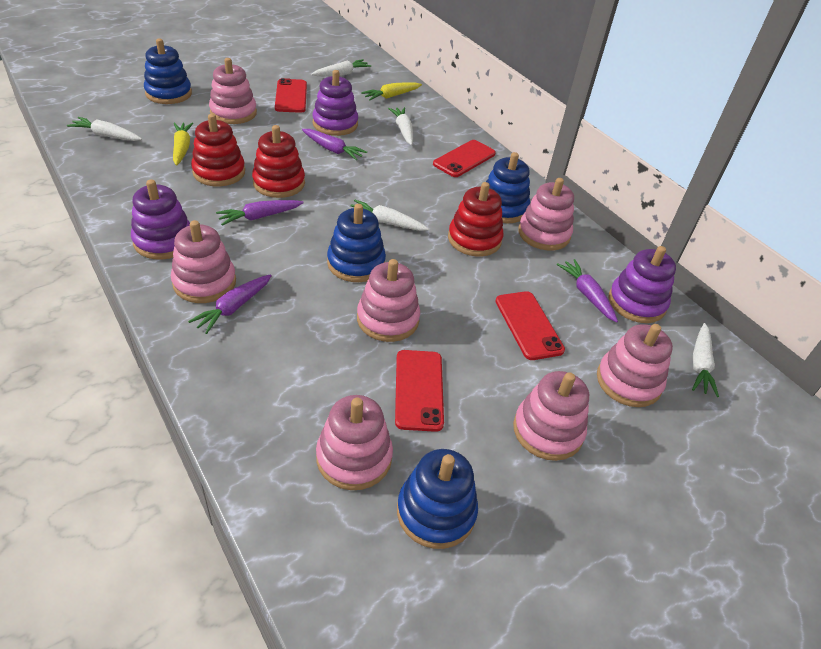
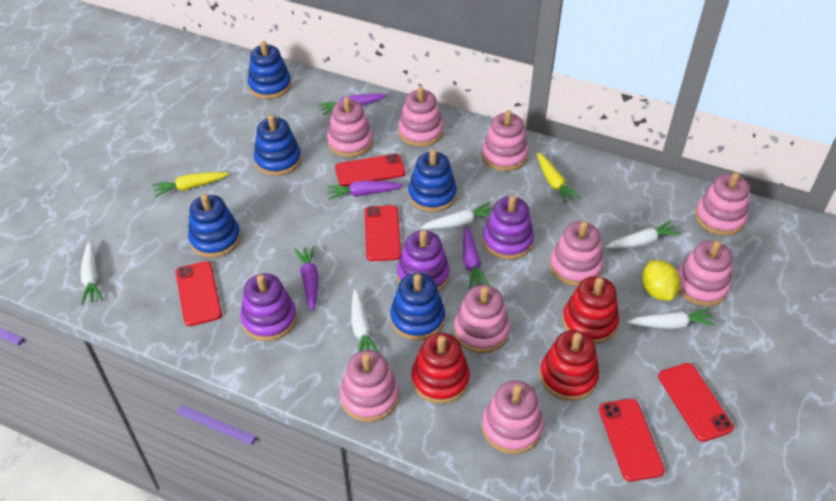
blue stacking toy: [144,38,192,104] [327,204,386,282] [397,449,478,549] [486,152,530,223] = 4 -> [188,194,241,258] [247,41,291,99] [254,115,301,176] [390,273,445,340] [408,150,457,212] = 5
pink stacking toy: [171,220,236,303] [209,58,257,124] [316,395,393,490] [357,259,420,342] [513,371,589,461] [518,178,574,251] [597,324,673,407] = 7 -> [327,97,373,157] [340,350,399,422] [398,87,443,147] [454,285,510,353] [482,110,528,171] [482,380,543,454] [550,221,603,286] [677,241,732,306] [695,172,750,236] = 9
red phone: [275,78,307,113] [395,350,444,432] [433,140,496,177] [495,291,565,360] = 4 -> [176,261,222,326] [335,154,406,187] [365,205,401,261] [599,399,665,482] [658,363,734,442] = 5
yellow lemon: none = 0 -> [642,260,680,301] = 1

